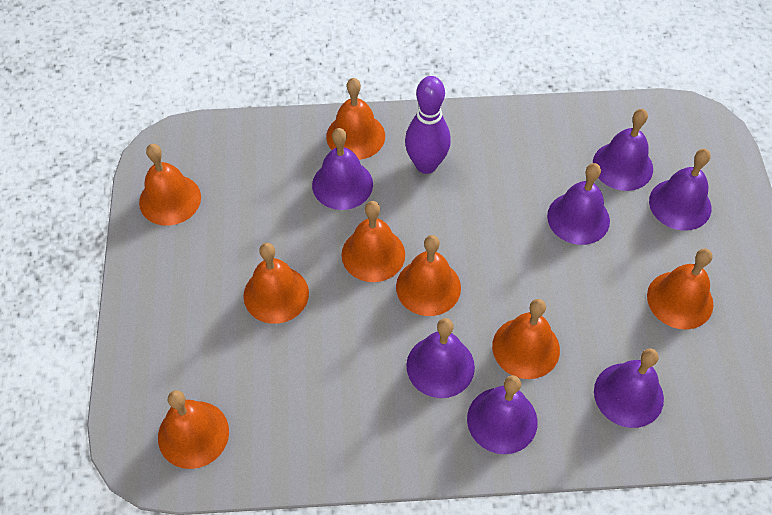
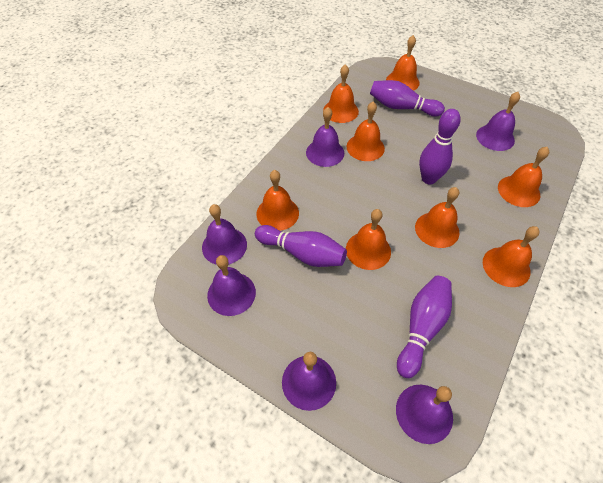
purple bell: [312,128,373,210] [406,318,475,398] [467,375,538,454] [547,163,610,245] [593,109,653,191] [594,348,664,428] [649,149,711,230] = 7 -> [202,204,247,265] [207,255,256,316] [282,352,336,411] [306,107,344,167] [396,385,453,444] [476,92,520,151] = 6
purple bowling pin: [405,76,451,174] = 1 -> [255,225,347,267] [370,80,445,117] [397,276,452,378] [419,109,461,184] = 4

